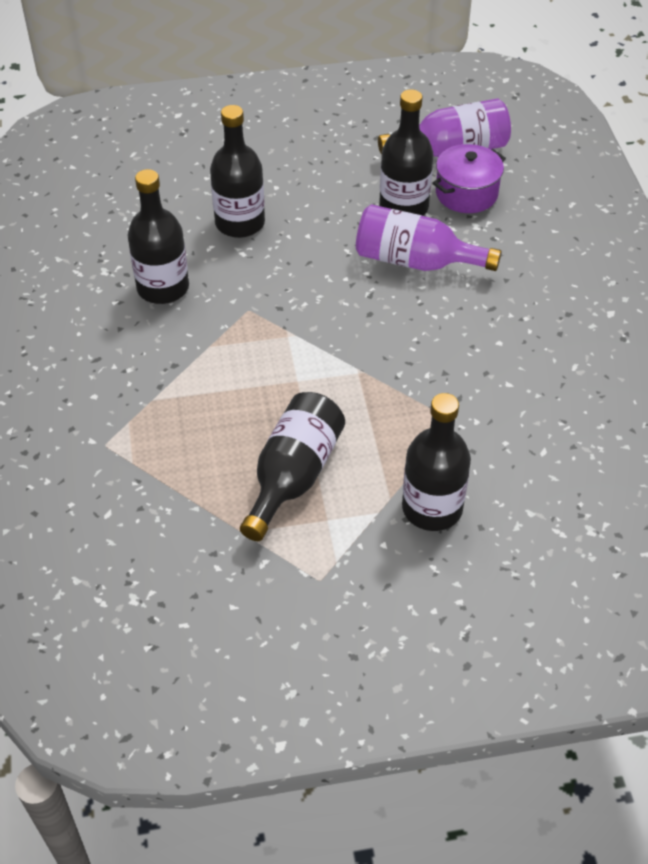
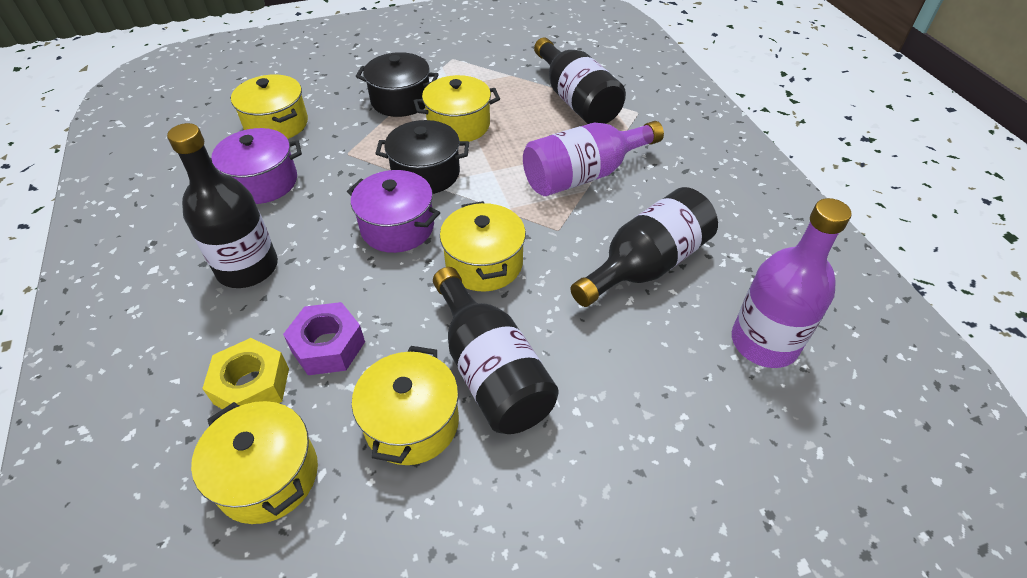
black bottle: [128,169,189,304] [210,105,265,238] [240,392,345,541] [379,89,433,216] [402,393,471,531] = 5 -> [167,123,278,288] [433,267,559,434] [534,38,626,124] [570,187,718,307] = 4
black pot: none = 0 -> [356,52,439,117] [375,120,469,194] = 2
purple nut: none = 0 -> [283,302,365,375] = 1
purple pot: [432,144,506,213] = 1 -> [210,128,302,204] [347,170,440,253] = 2
yellow nut: none = 0 -> [202,338,289,409] = 1
yellow pot: none = 0 -> [191,401,318,524] [231,74,308,139] [352,346,459,465] [414,75,500,142] [440,201,526,292] = 5

